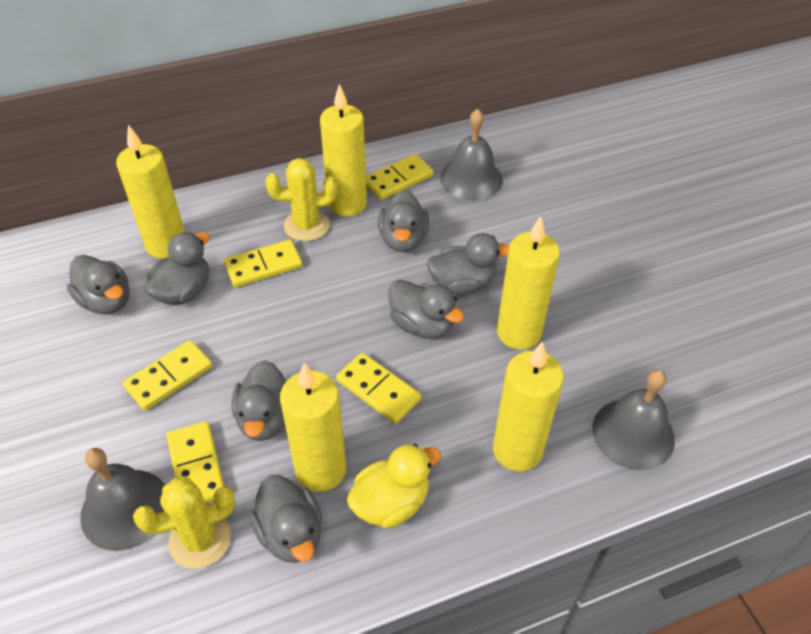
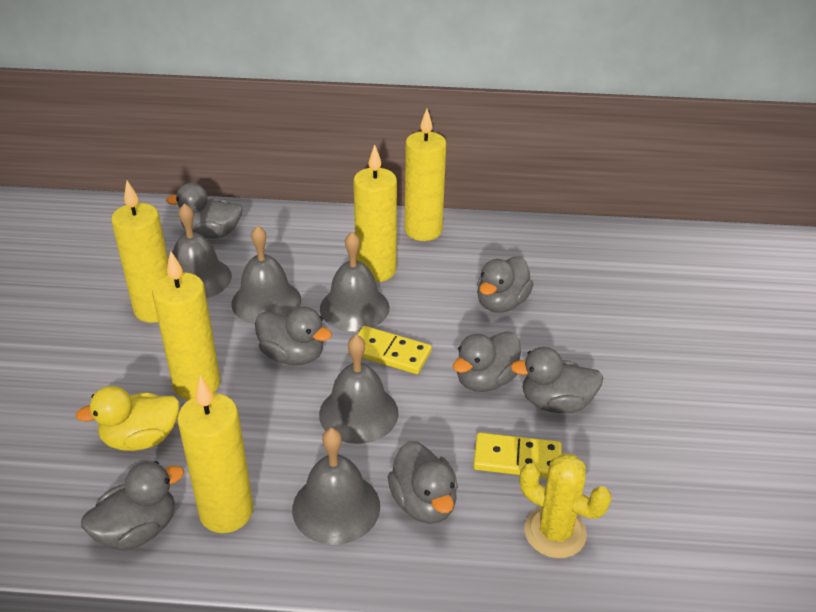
grey bell: [80,448,165,551] [440,109,503,200] [592,370,675,470] = 3 -> [172,203,232,299] [232,225,301,324] [292,428,380,545] [319,335,399,444] [320,232,390,331] = 5
yellow cactus: [133,478,236,569] [265,158,337,241] = 2 -> [520,453,612,558] = 1
yellow domino: [123,340,213,411] [167,421,224,503] [224,239,302,287] [336,353,421,424] [366,154,433,200] = 5 -> [348,326,432,374] [473,432,562,478] = 2

